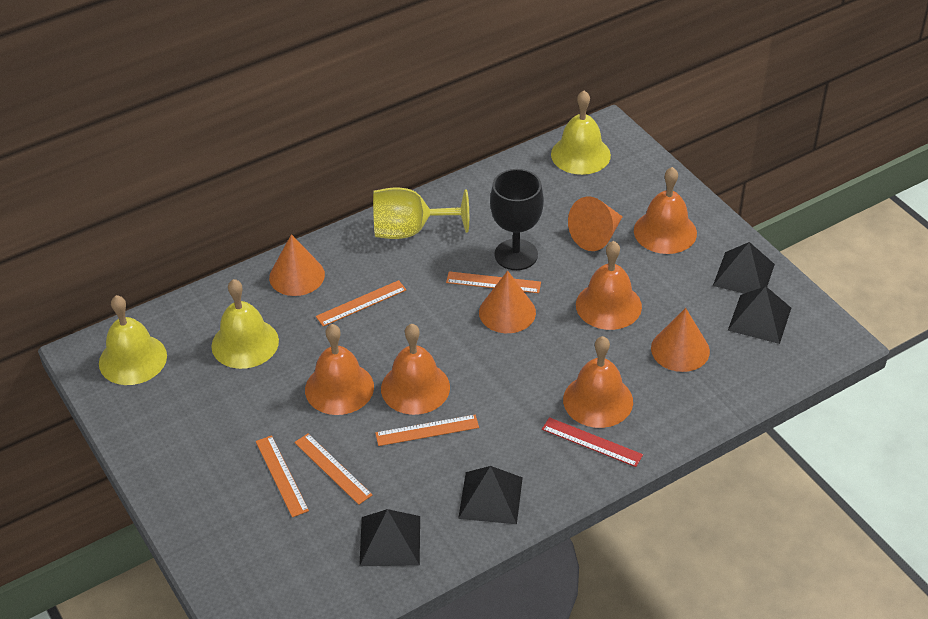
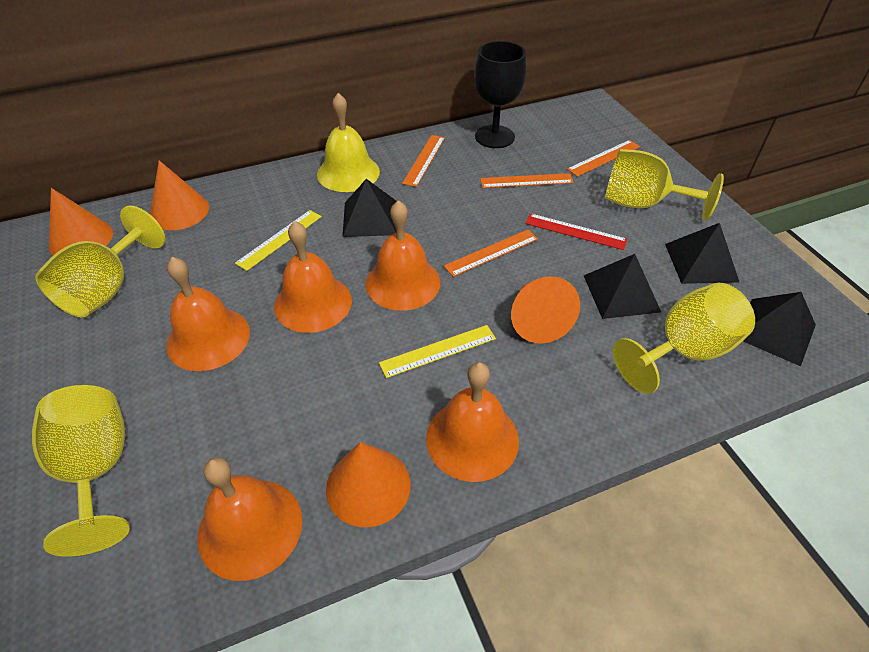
orange ruler: [256,435,309,517] [294,433,373,505] [316,280,406,326] [375,415,479,446] [446,271,541,293] = 5 -> [402,135,445,187] [444,229,538,277] [480,173,574,188] [567,140,640,177] = 4
yellow bell: [99,295,167,385] [211,279,279,369] [551,91,611,175] = 3 -> [317,93,380,192] = 1
yellow goblet: [373,187,469,239] = 1 -> [32,385,130,556] [35,206,165,318] [605,149,724,221] [613,283,755,394] = 4
yellow ruler: none = 0 -> [235,210,322,271] [379,325,496,378] = 2

